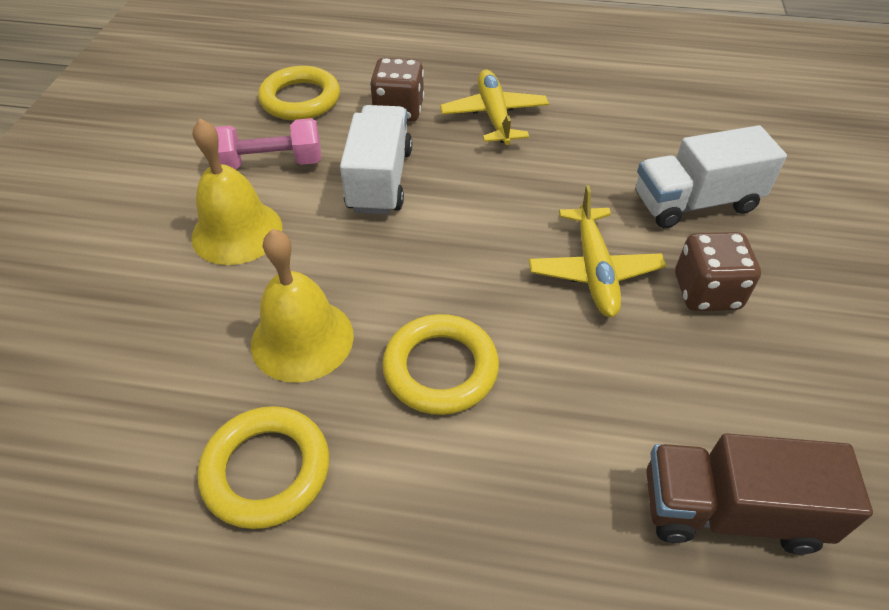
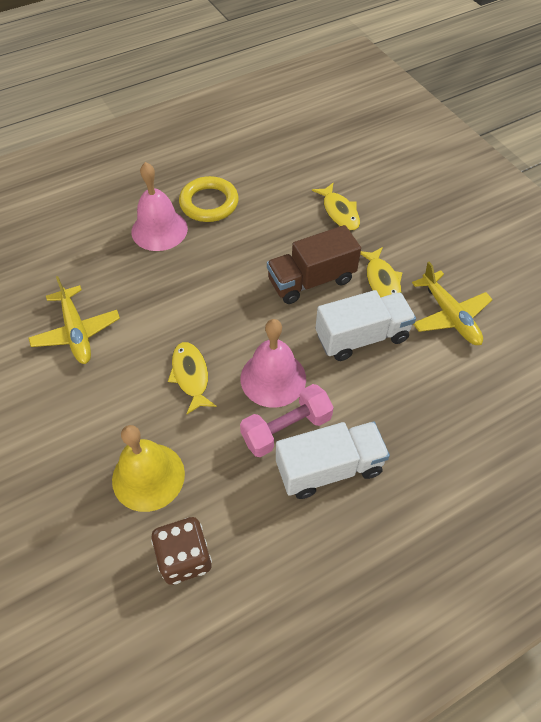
brown dice: [370,57,424,122] [675,232,761,311] = 2 -> [151,517,212,585] = 1
pink bell: none = 0 -> [131,162,188,251] [240,319,306,408] = 2
yellow bell: [191,119,282,265] [251,229,354,383] = 2 -> [112,425,185,512] = 1
yellow fish: none = 0 -> [168,342,217,415] [312,182,360,231] [360,247,403,297] = 3
yellow ring: [198,406,329,529] [258,66,340,120] [382,314,499,415] = 3 -> [179,176,239,222] = 1

